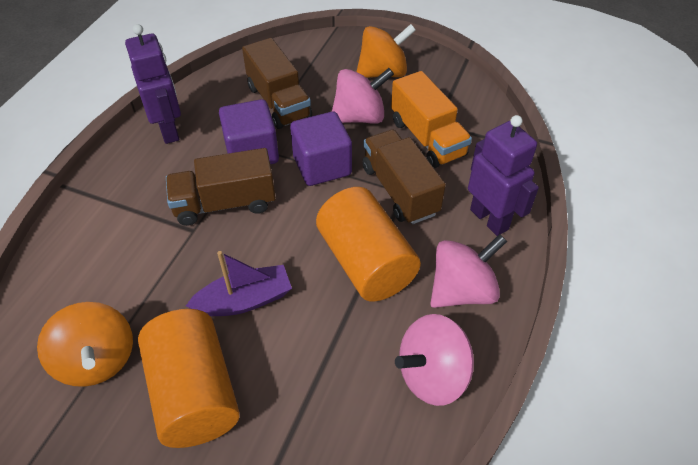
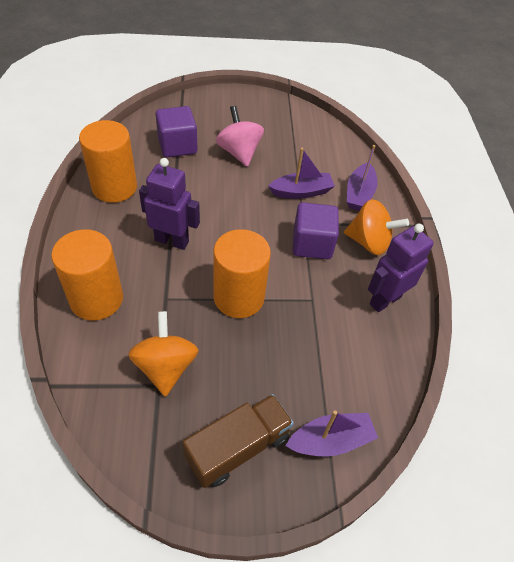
brown truck: [166,148,276,226] [242,38,312,129] [362,130,446,224] = 3 -> [183,394,294,488] = 1
orange cylinder: [138,309,240,448] [316,187,421,302] = 2 -> [51,230,123,320] [79,120,137,203] [213,229,271,318] = 3
orange truck: [391,71,472,168] = 1 -> none = 0
pink spinning top: [332,68,394,124] [395,314,474,406] [430,234,507,308] = 3 -> [216,106,264,167] = 1
purple boat: [186,251,292,316] = 1 -> [269,148,335,199] [285,411,378,457] [347,145,378,211] = 3

